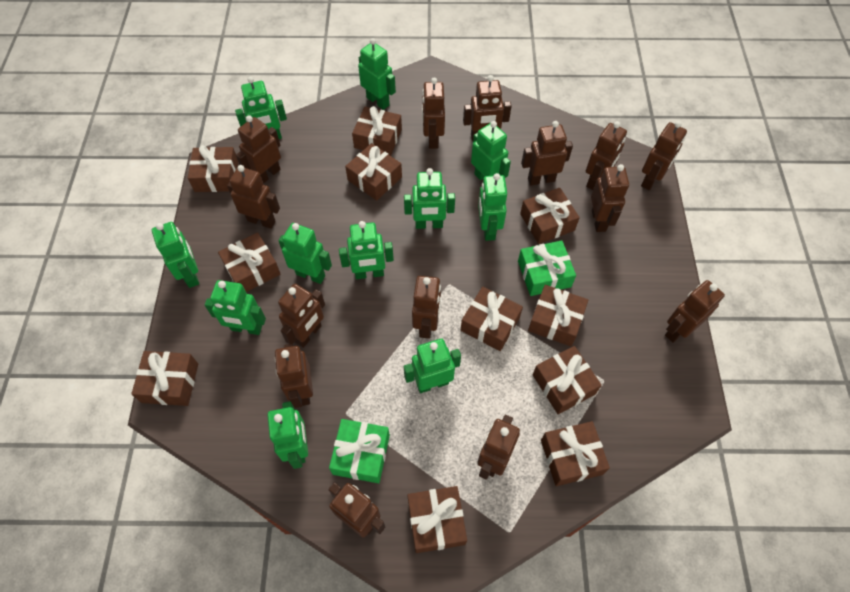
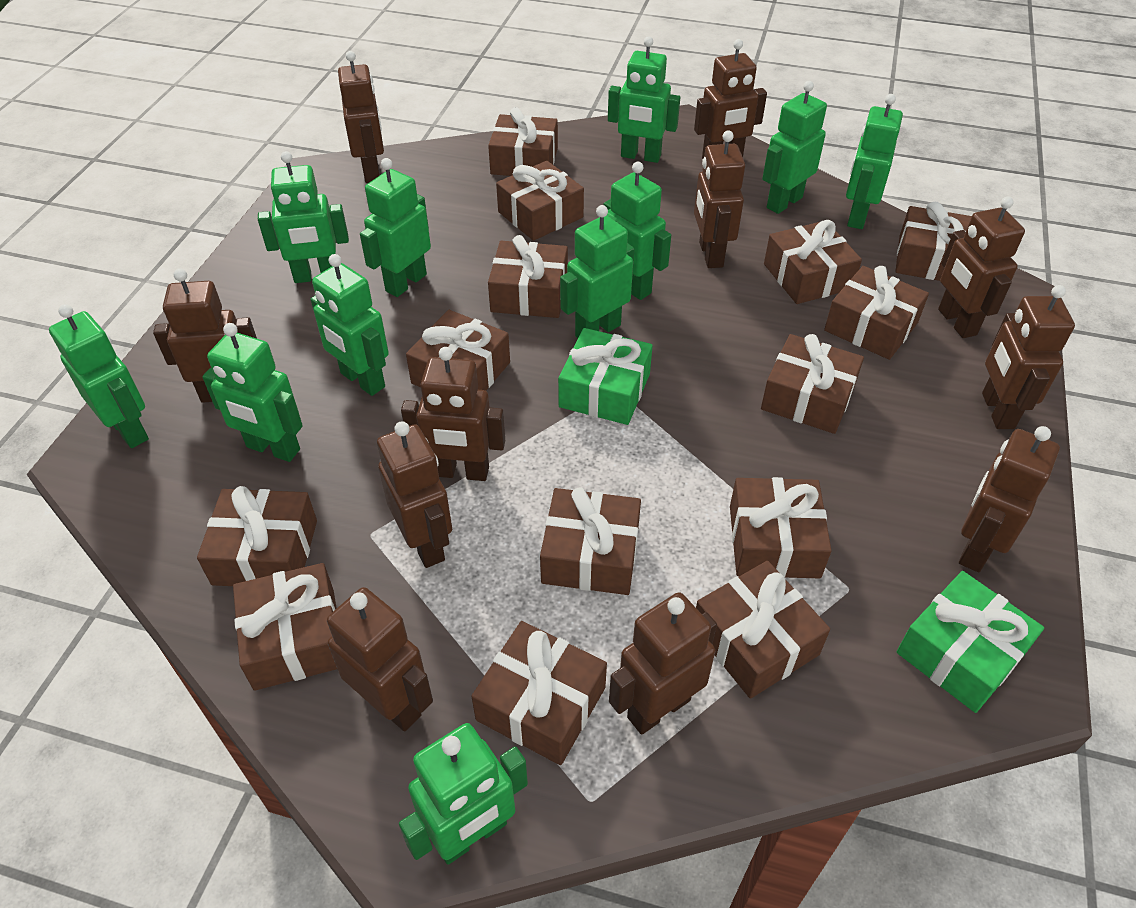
brown gift: [131,351,198,406] [188,145,238,192] [218,233,280,292] [345,143,402,201] [352,106,402,156] [407,486,467,553] [461,287,523,351] [520,188,580,244] [528,285,588,346] [533,346,602,414] [541,421,610,486] = 11 -> [197,486,317,586] [233,563,337,691] [406,310,510,391] [472,621,607,765] [488,107,558,176] [488,235,568,318] [496,161,584,241] [540,487,641,595] [696,561,830,699] [730,477,832,578] [761,334,864,434] [764,220,862,304] [824,266,929,360] [895,202,972,281] = 14
brown robot: [227,165,280,229] [236,115,281,184] [275,344,313,408] [278,284,325,348] [328,482,385,538] [412,276,441,339] [422,78,445,149] [463,75,511,141] [477,415,520,480] [521,121,573,185] [586,121,627,190] [591,164,629,232] [641,121,687,190] [665,280,725,343] = 14 -> [153,268,257,403] [327,587,433,731] [338,51,384,183] [377,421,452,568] [401,347,505,481] [609,592,717,735] [694,39,767,159] [694,131,745,268] [938,197,1025,338] [959,426,1060,572] [982,285,1075,429] = 11

